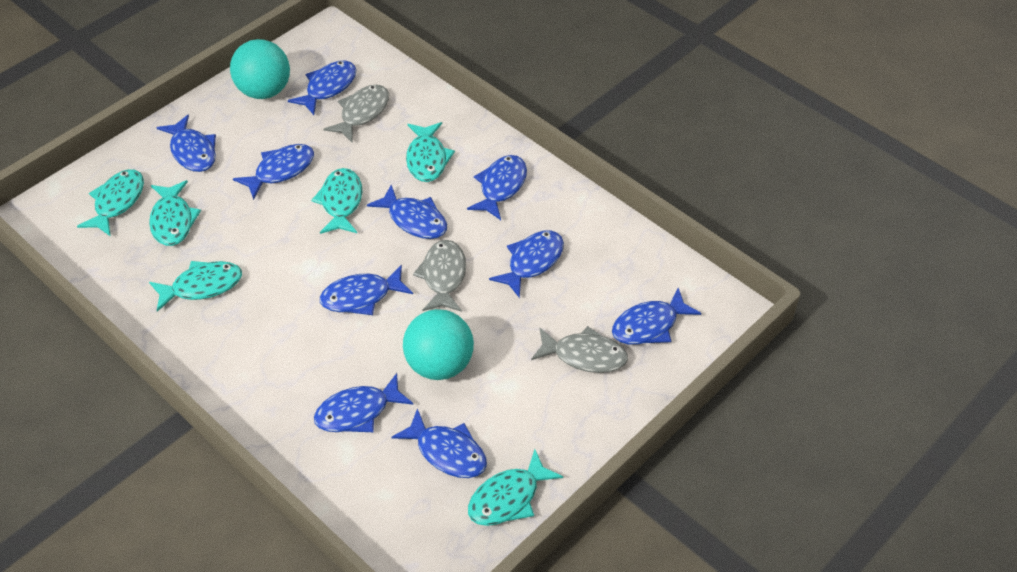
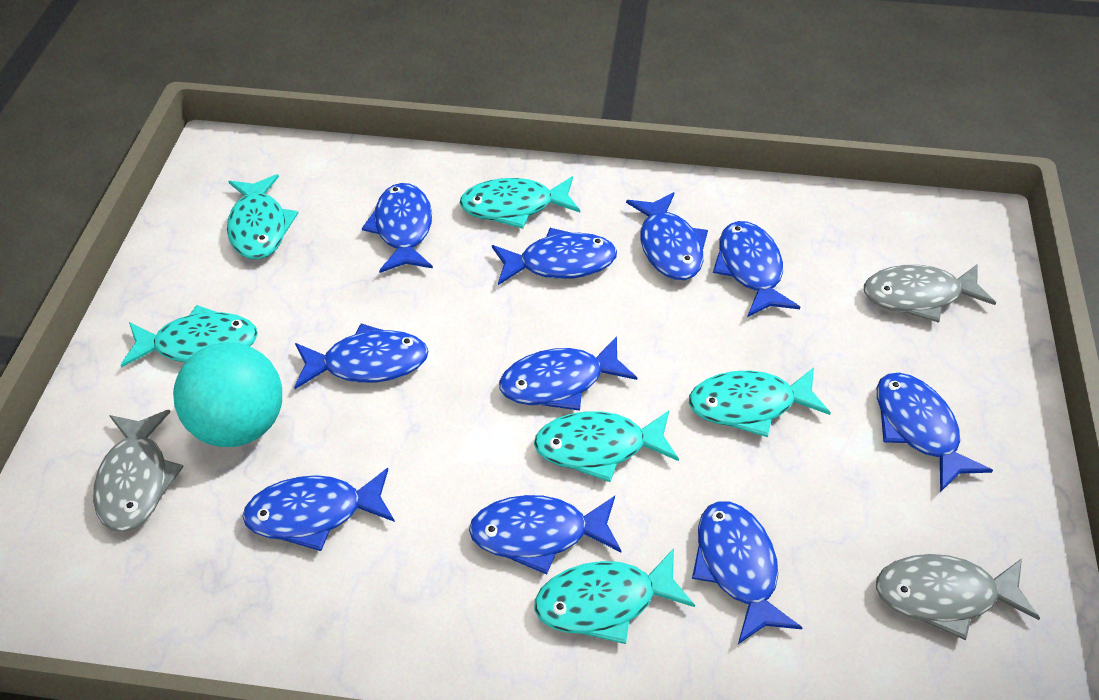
turquoise ball: [230,39,290,99] [403,309,474,380] = 2 -> [173,342,282,447] = 1

